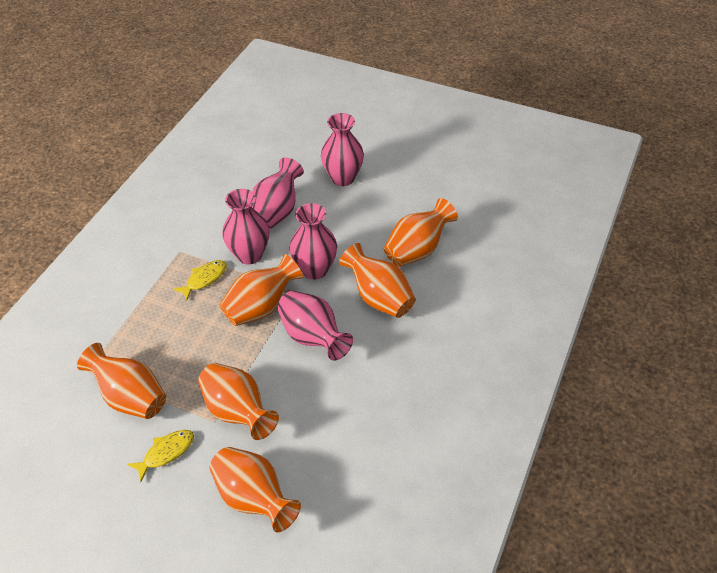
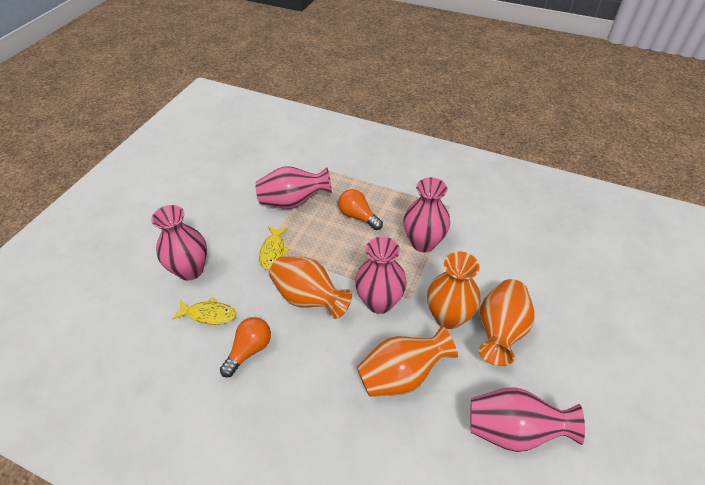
orange light bulb: none = 0 -> [220,317,271,378] [338,189,383,230] = 2
orange vase: [77,343,166,419] [198,363,279,440] [210,447,301,532] [220,254,303,326] [339,243,416,318] [384,198,458,267] = 6 -> [269,256,352,319] [357,326,458,397] [427,251,480,329] [479,279,535,366] = 4

